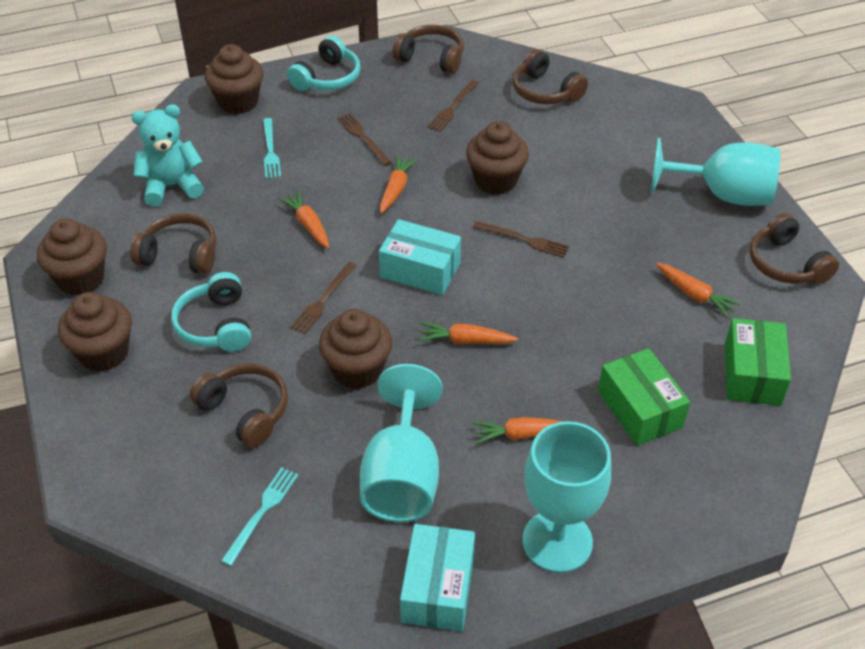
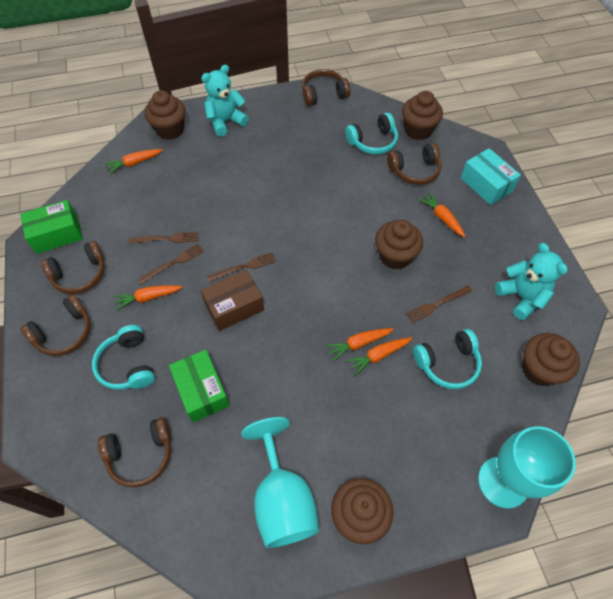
brown box: none = 0 -> [200,270,264,331] = 1
turquoise box: [379,219,461,295] [400,524,475,631] = 2 -> [461,148,521,205] = 1
turquoise fork: [221,467,298,566] [263,118,281,179] = 2 -> none = 0
turquoise goblet: [360,364,442,522] [522,421,611,573] [651,138,780,206] = 3 -> [241,417,319,548] [478,426,576,509] = 2
turquoise headphones: [171,272,251,352] [287,36,360,91] = 2 -> [92,325,155,390] [345,113,398,154] [413,329,482,389] = 3
turquoise teddy bear: [131,104,204,206] = 1 -> [201,65,249,136] [495,243,568,320] = 2

